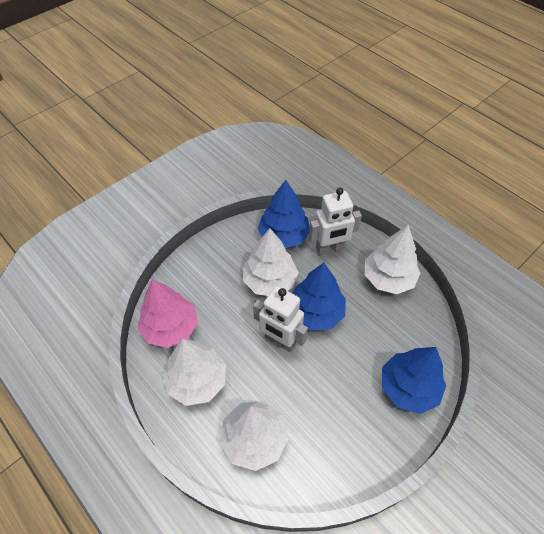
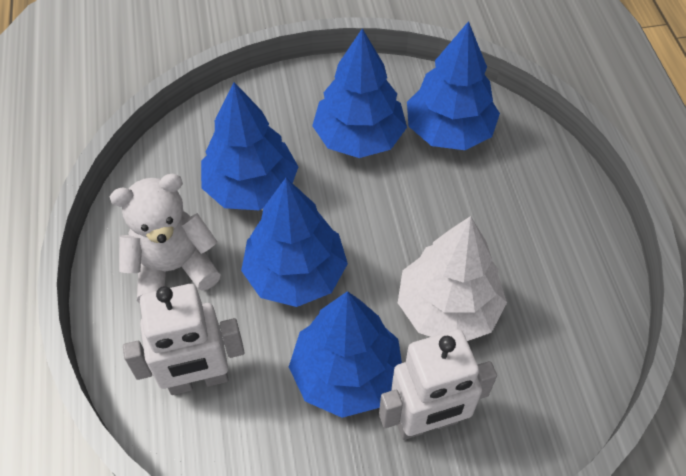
blue tree: [258,180,310,248] [292,263,346,330] [382,347,446,414] = 3 -> [201,82,298,210] [241,178,348,307] [289,291,402,418] [312,29,407,158] [407,21,500,150] = 5
pink tree: [137,279,198,348] = 1 -> none = 0
white teddy bear: none = 0 -> [110,174,221,303] = 1
white tree: [163,339,226,406] [220,401,289,471] [243,228,299,296] [365,225,420,294] = 4 -> [398,216,507,341] = 1

